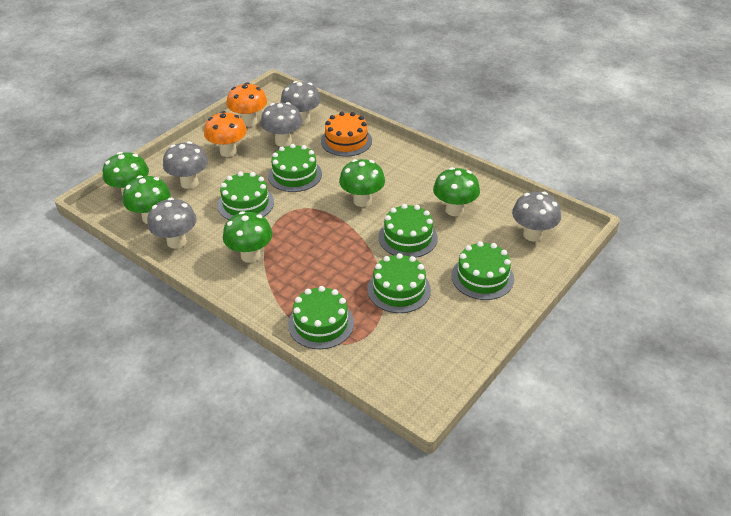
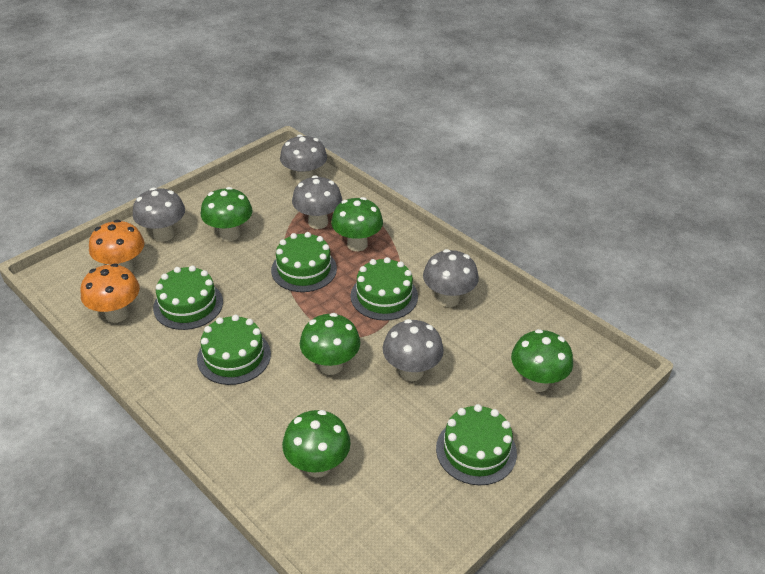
green cake: [218,172,274,220] [268,144,322,192] [288,286,354,349] [368,253,431,313] [379,204,438,258] [452,241,514,300] = 6 -> [153,265,223,330] [197,315,271,385] [271,232,337,292] [350,257,418,321] [436,404,517,485] = 5
orange cake: [321,112,372,157] = 1 -> none = 0

